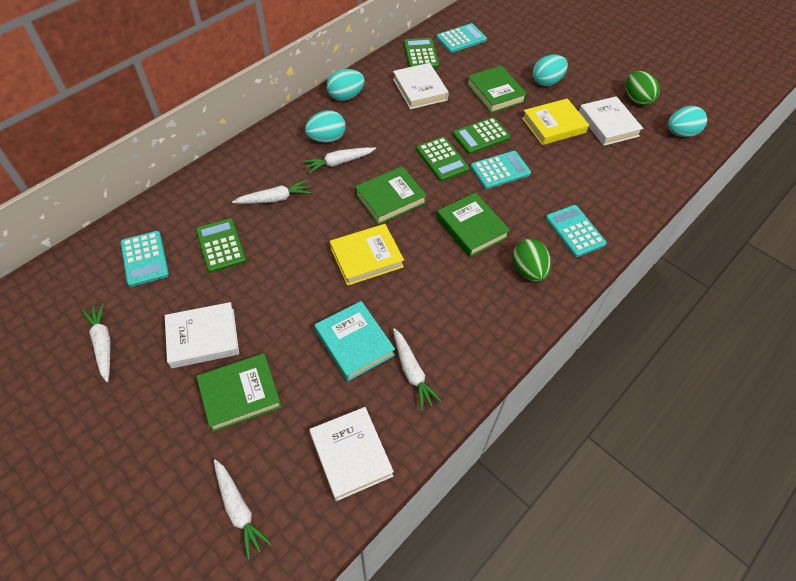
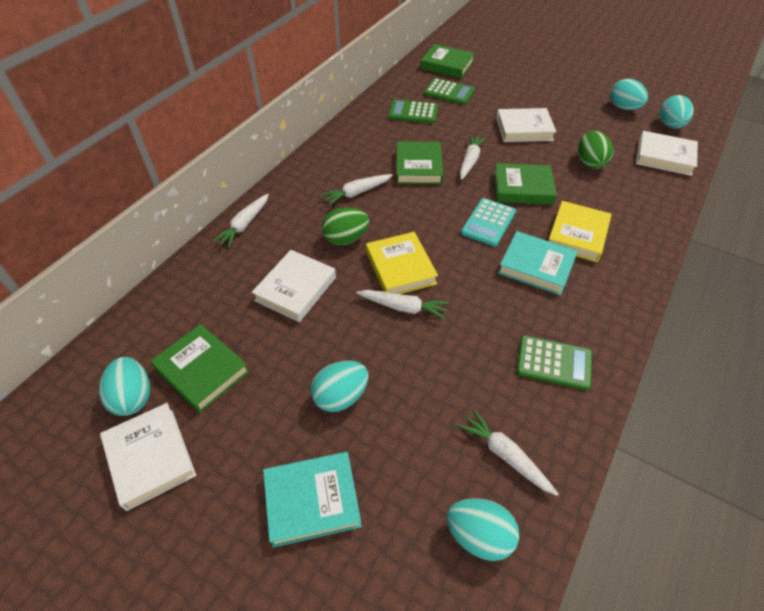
green calculator: [196,218,246,273] [404,38,439,68] [416,137,469,181] [453,117,511,154] = 4 -> [388,99,438,124] [424,78,475,105] [516,335,592,390] = 3
turquoise book: [314,301,395,381] = 1 -> [263,452,362,548] [498,231,578,295] = 2
turquoise calculator: [120,231,169,287] [436,23,487,53] [471,151,531,189] [546,205,607,257] = 4 -> [461,198,516,247] = 1
turquoise egg: [305,110,346,143] [327,69,365,101] [532,54,568,86] [668,106,707,137] = 4 -> [99,357,150,416] [311,361,369,412] [446,498,519,561] [610,79,648,110] [659,95,694,129] = 5

